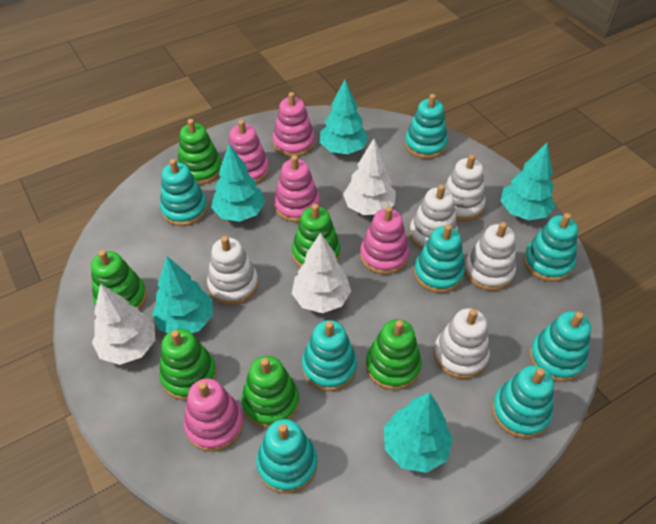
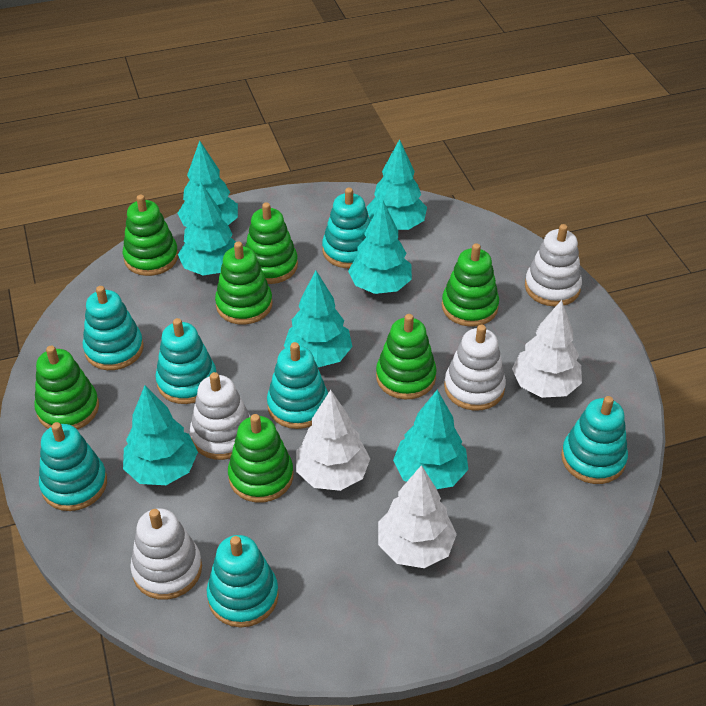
green stacking toy: [91,250,147,310] [159,329,217,400] [178,119,222,185] [241,356,299,428] [292,204,341,268] [366,319,422,390] = 6 -> [34,346,99,429] [123,195,178,276] [215,241,273,325] [228,414,293,503] [245,202,298,284] [376,314,437,399] [442,243,499,327] = 7
pink stacking toy: [184,378,244,452] [228,120,269,184] [273,92,315,157] [274,155,320,222] [360,206,409,275] = 5 -> none = 0
turquoise stacking toy: [160,159,208,226] [256,419,317,494] [302,320,357,391] [405,94,448,159] [414,224,465,293] [492,365,554,438] [524,213,578,282] [530,311,591,382] = 8 -> [39,422,107,511] [83,286,144,370] [155,318,216,404] [207,535,279,627] [267,342,328,429] [322,188,370,268] [561,396,628,484] = 7
turquoise tree: [152,256,213,333] [211,144,265,222] [320,79,368,154] [384,392,453,473] [501,143,555,220] = 5 -> [123,386,198,485] [178,141,238,227] [178,183,236,275] [284,271,352,367] [348,200,412,294] [366,139,427,230] [393,390,468,489] = 7
white stacking toy: [207,236,258,305] [409,184,458,249] [434,308,490,379] [444,154,486,221] [465,222,516,291] = 5 -> [130,508,202,600] [190,372,251,460] [444,325,506,411] [525,224,582,307] = 4

